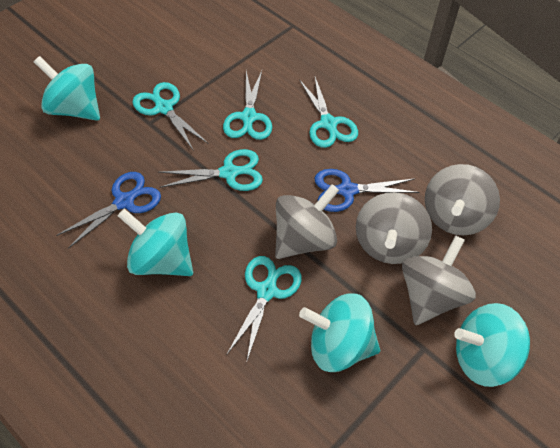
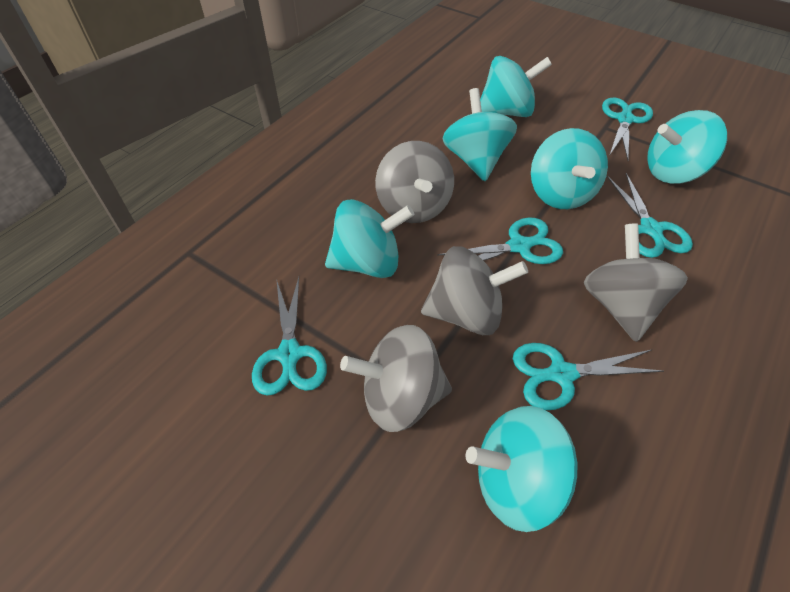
blue scissors: [56,172,161,249] [314,169,419,212] = 2 -> none = 0
turquoise spinning top: [34,56,100,121] [118,208,193,276] [299,294,380,372] [454,303,530,387] = 4 -> [325,199,414,278] [442,88,517,181] [465,406,577,532] [480,56,552,117] [531,128,608,209] [647,110,727,184] = 6

